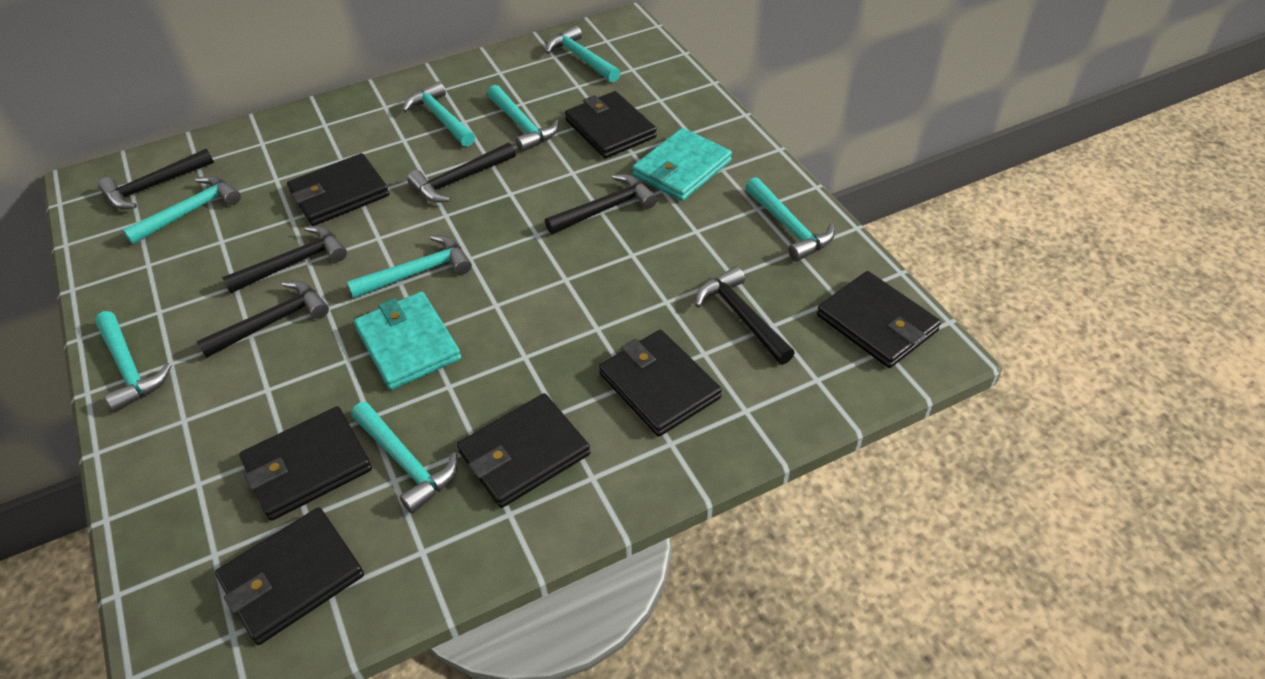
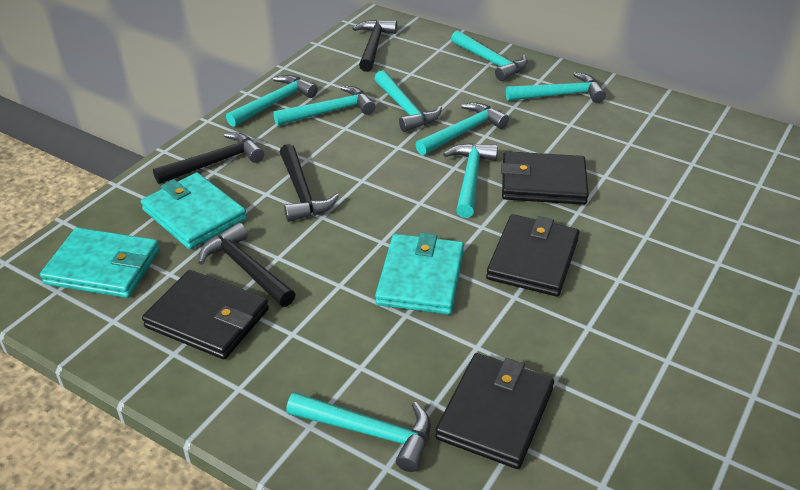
black hammer: [98,149,214,209] [196,281,329,358] [222,226,347,294] [407,142,515,203] [545,174,658,234] [695,266,795,365] = 6 -> [153,132,264,184] [198,223,296,307] [280,144,339,222] [352,20,397,72] = 4
black wallet: [215,507,364,645] [239,406,372,521] [287,153,389,226] [457,393,590,508] [565,91,657,159] [599,330,722,437] [817,271,941,368] = 7 -> [142,270,269,359] [435,353,554,469] [486,214,580,297] [501,151,589,205] = 4
turquoise wallet: [354,292,461,390] [632,128,732,201] = 2 -> [40,227,160,298] [141,173,247,249] [375,233,464,315] = 3

